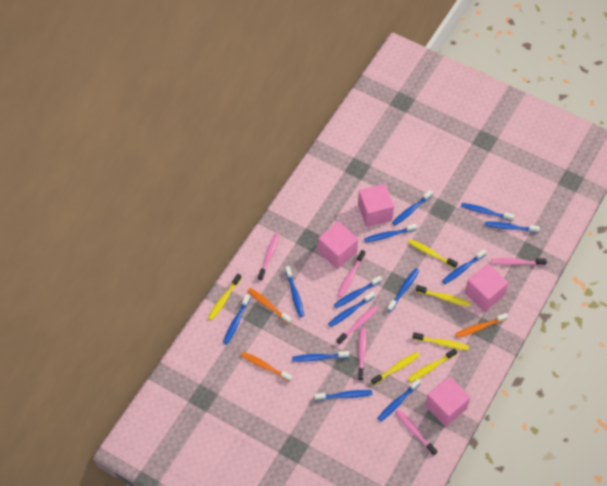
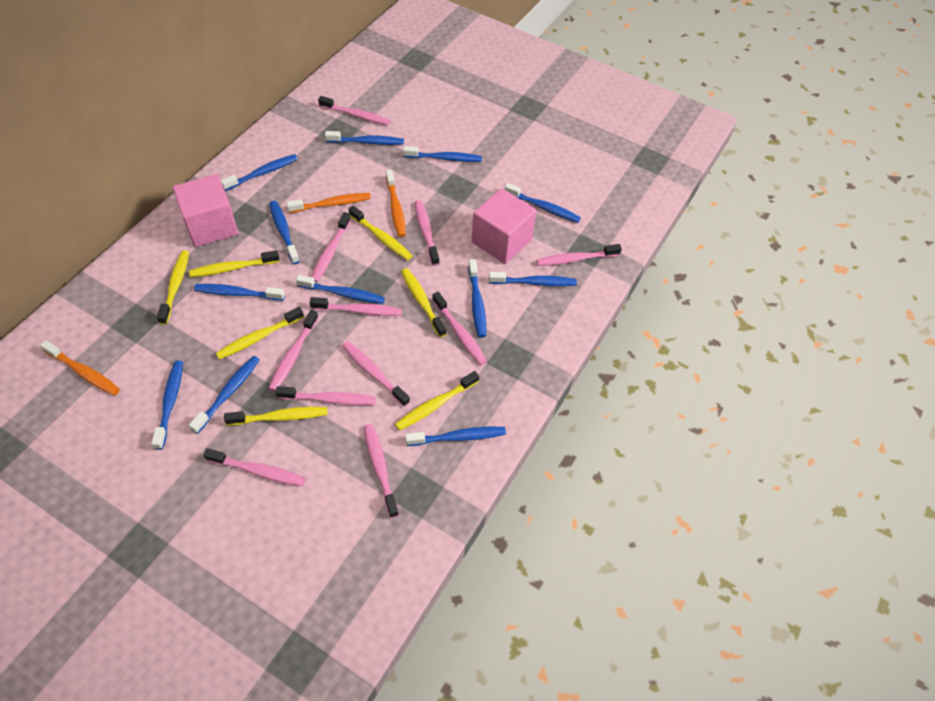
blue toothbrush: [223,294,251,344] [285,266,304,317] [292,351,349,362] [314,390,372,401] [328,291,375,327] [334,276,382,308] [364,224,417,243] [377,378,421,422] [387,268,419,312] [392,190,433,226] [442,249,486,284] [461,203,514,221] [485,221,540,233] = 13 -> [151,361,183,450] [189,356,260,434] [194,284,285,301] [221,154,298,191] [269,201,300,264] [296,275,385,304] [325,131,404,145] [403,146,482,162] [405,427,506,446] [468,259,486,338] [489,272,577,286] [505,183,581,223] = 12
pink cube: [318,221,358,269] [358,184,394,227] [425,376,470,427] [465,264,509,312] = 4 -> [173,174,238,247] [472,188,537,264] = 2
pink toothbrush: [258,233,280,281] [336,306,378,345] [337,250,365,297] [358,328,367,381] [395,409,437,456] [491,258,547,266] = 6 -> [203,448,306,486] [269,310,319,391] [275,386,376,405] [310,297,402,316] [312,212,351,282] [318,96,390,125] [342,341,410,407] [364,424,399,518] [414,200,440,266] [432,292,487,365] [536,244,622,266] = 11
yellow toothbrush: [208,274,241,320] [371,352,420,385] [408,239,458,268] [408,348,457,382] [412,332,469,350] [416,285,470,307] = 6 -> [157,251,189,325] [189,250,280,277] [216,307,304,360] [224,407,328,425] [349,205,412,261] [395,371,479,431] [401,268,446,337] = 7

